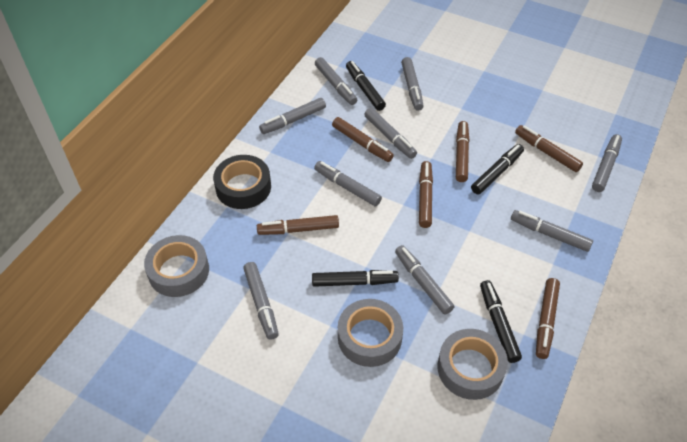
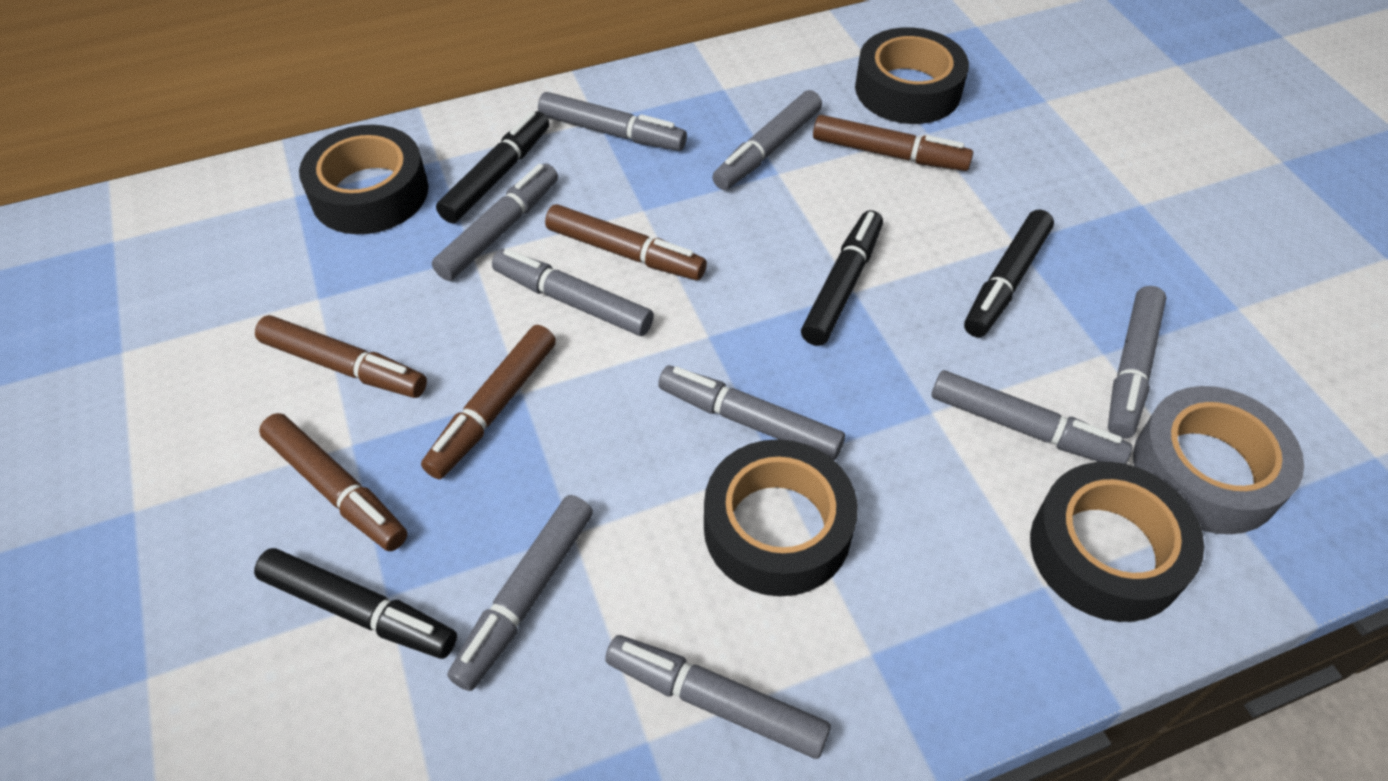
black tape: [213,155,271,209] = 1 -> [299,125,429,234] [704,439,858,596] [855,27,969,124] [1030,462,1204,622] = 4
brown marker: [257,215,339,235] [332,117,394,162] [419,161,433,228] [456,121,470,182] [515,125,583,172] [536,278,560,359] = 6 -> [255,315,427,398] [259,413,407,551] [421,325,556,479] [545,204,707,280] [813,115,973,171] = 5
grey tape: [144,235,209,297] [338,299,403,367] [437,329,508,400] = 3 -> [1133,386,1304,534] = 1

